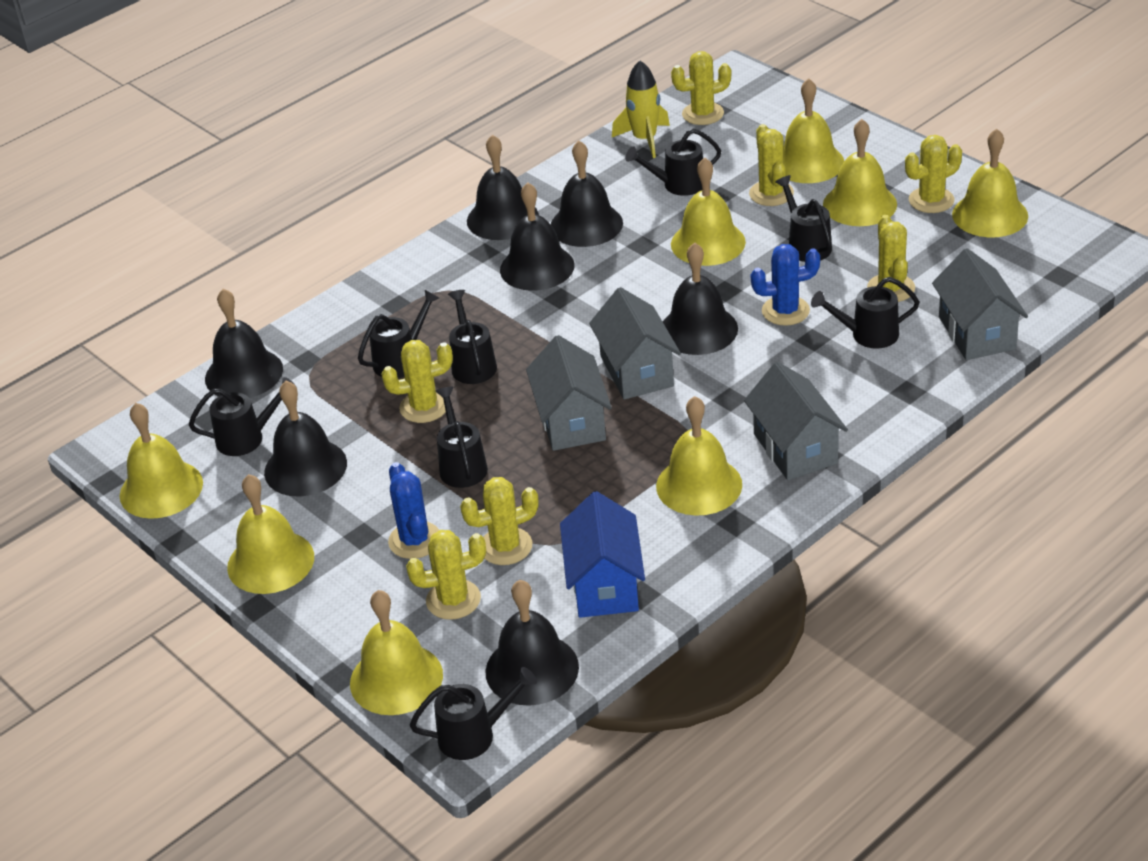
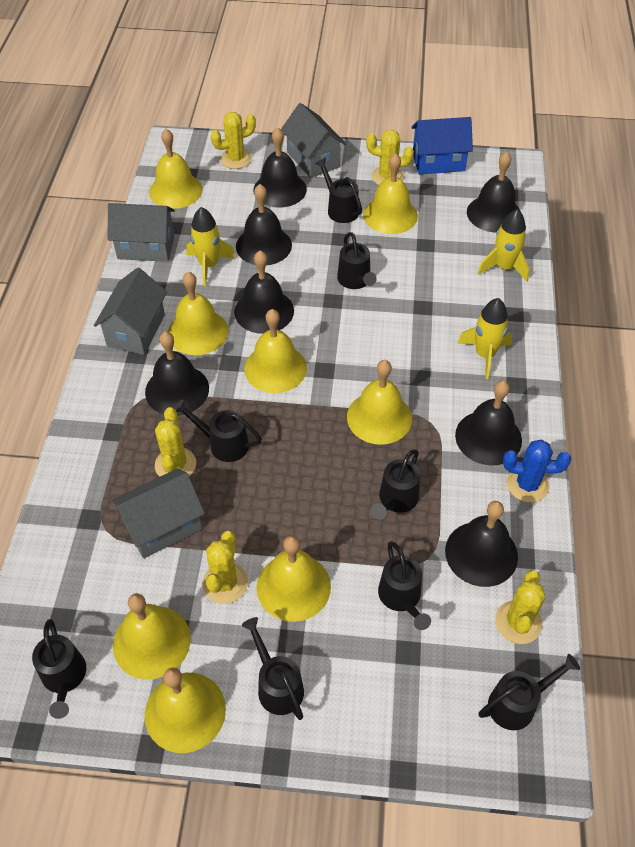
blue cactus: [388,462,439,559] [751,244,820,326] = 2 -> [503,440,571,503] = 1
yellow cactus: [381,340,453,423] [406,530,486,620] [460,477,539,565] [671,51,731,125] [749,124,794,206] [867,215,915,302] [905,135,962,213] = 7 -> [155,407,196,477] [202,531,248,604] [211,112,256,169] [366,130,414,185] [495,570,546,644] = 5
yellow rocket: [612,61,670,158] = 1 -> [186,207,236,286] [458,298,512,379] [478,209,529,282] = 3

